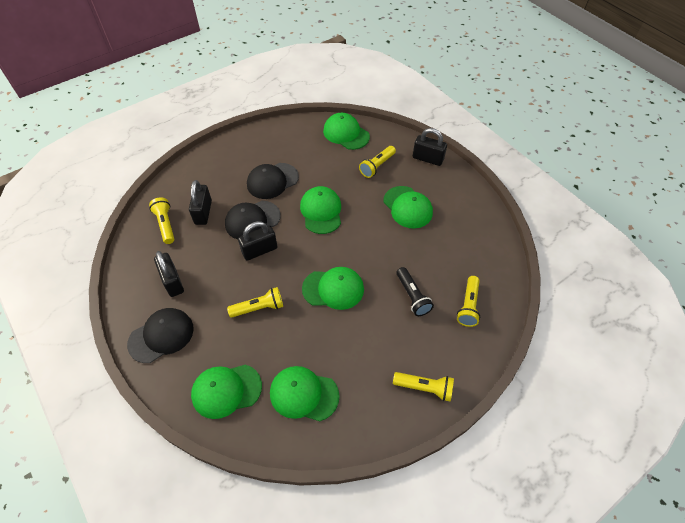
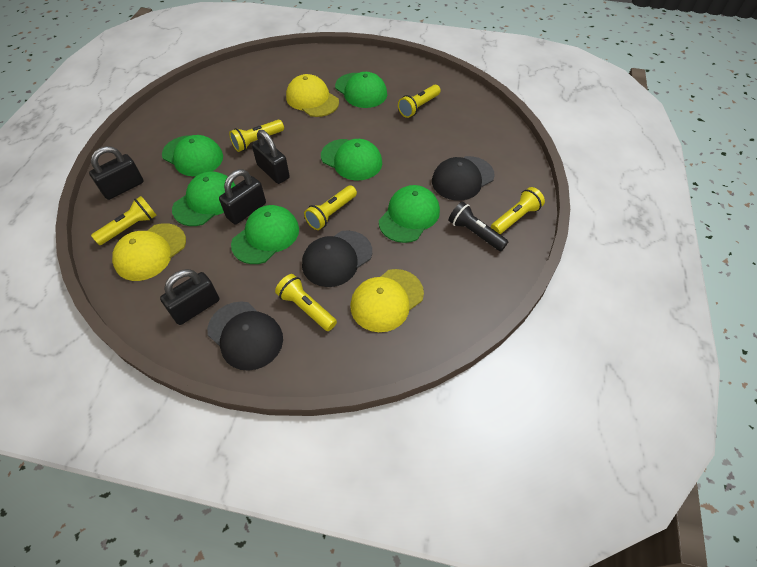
yellow cap: none = 0 -> [112,223,186,281] [286,74,339,117] [350,269,424,332] = 3
yellow flashlight: [149,197,174,244] [227,287,283,318] [359,146,396,178] [393,372,454,402] [457,276,480,327] = 5 -> [91,196,157,245] [229,120,284,152] [275,274,337,331] [304,185,357,230] [398,85,441,118] [491,187,545,234] = 6

